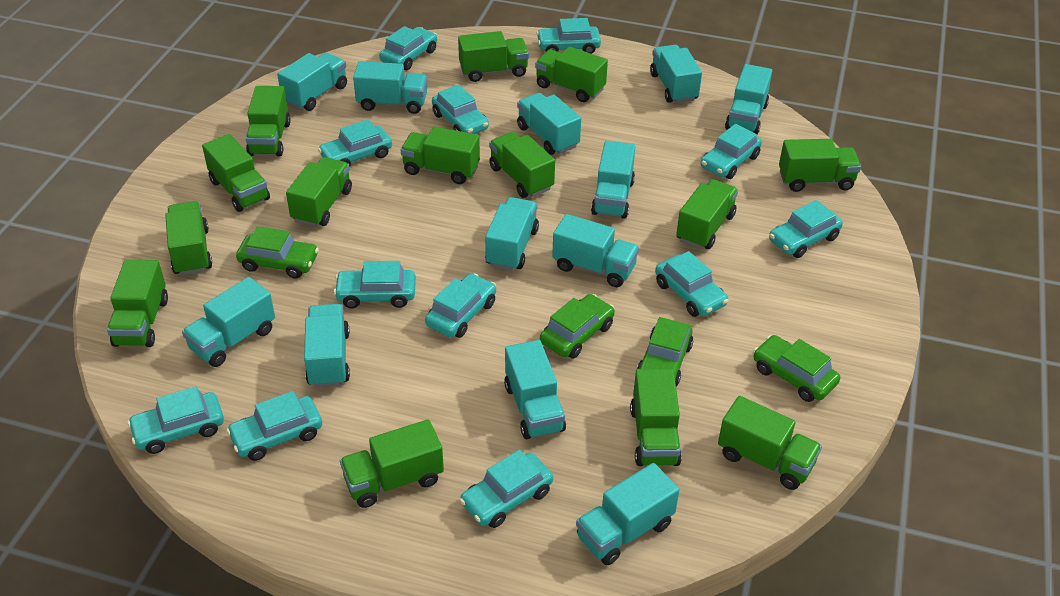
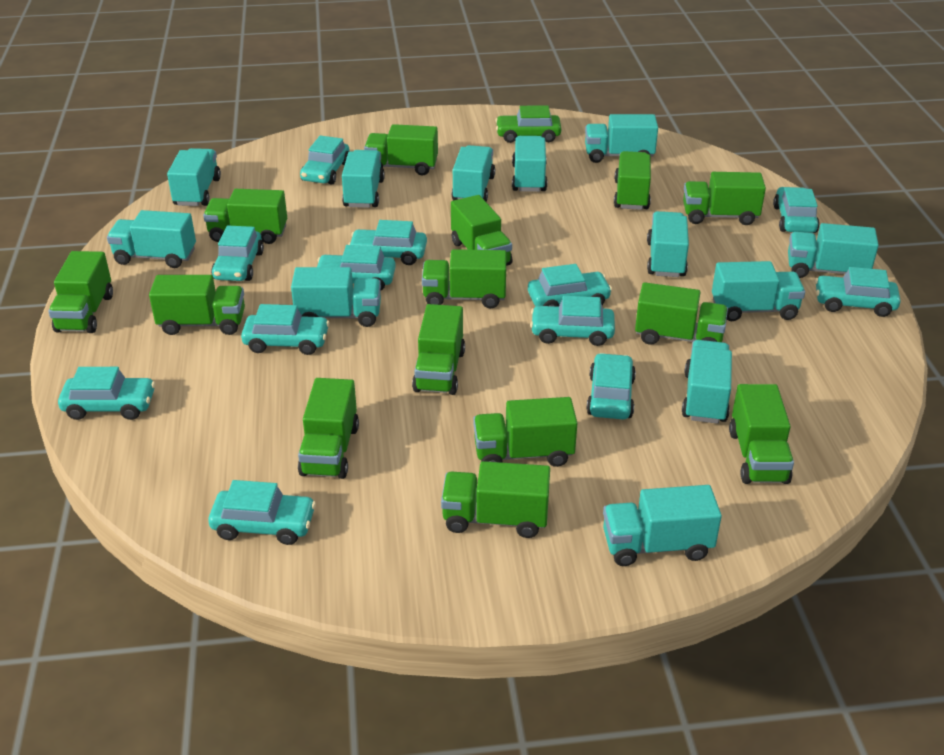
green car: [236,226,319,279] [540,294,615,359] [636,317,694,387] [753,335,840,402] = 4 -> [495,105,561,143] = 1

